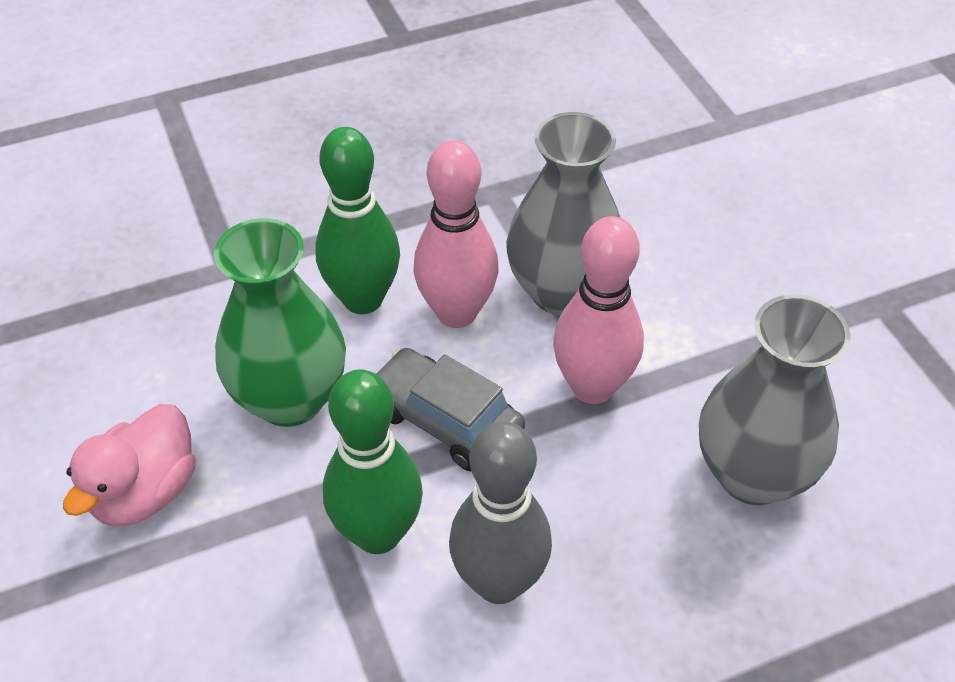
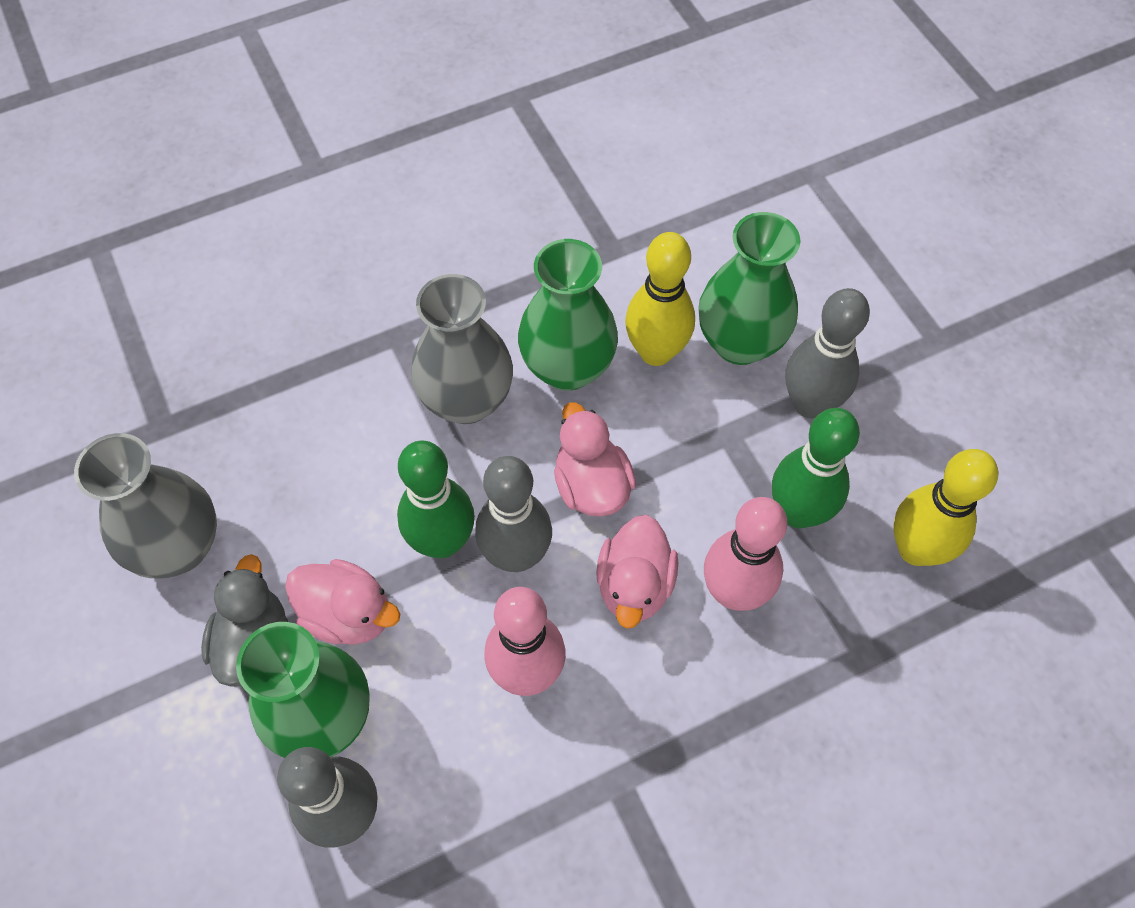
green vase: [214,218,346,427] = 1 -> [236,622,370,758] [518,239,618,391] [698,212,800,365] = 3
grey bowling pin: [449,421,552,604] = 1 -> [277,747,378,848] [475,456,552,572] [786,288,870,418] = 3
grey car: [375,348,525,471] = 1 -> none = 0
grey duck: none = 0 -> [201,554,288,687] = 1
pink duck: [63,404,196,527] = 1 -> [285,559,400,645] [554,402,636,517] [596,515,678,628] = 3
yellow bowling pin: none = 0 -> [625,232,695,366] [893,449,998,566] = 2

